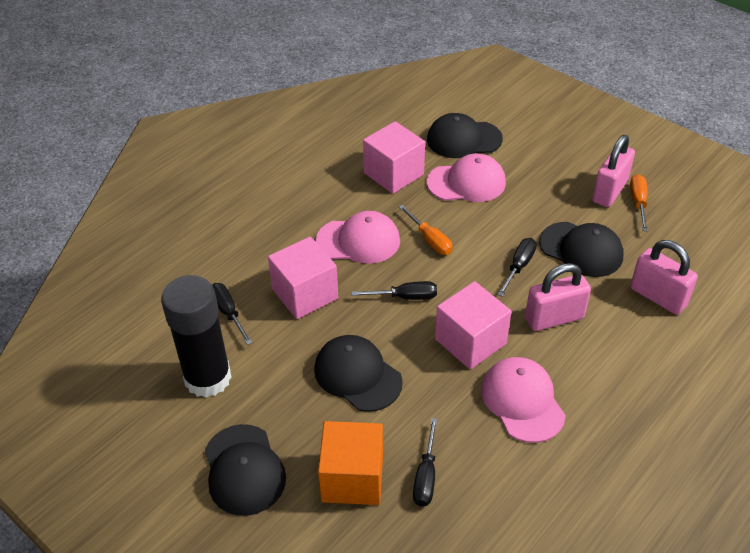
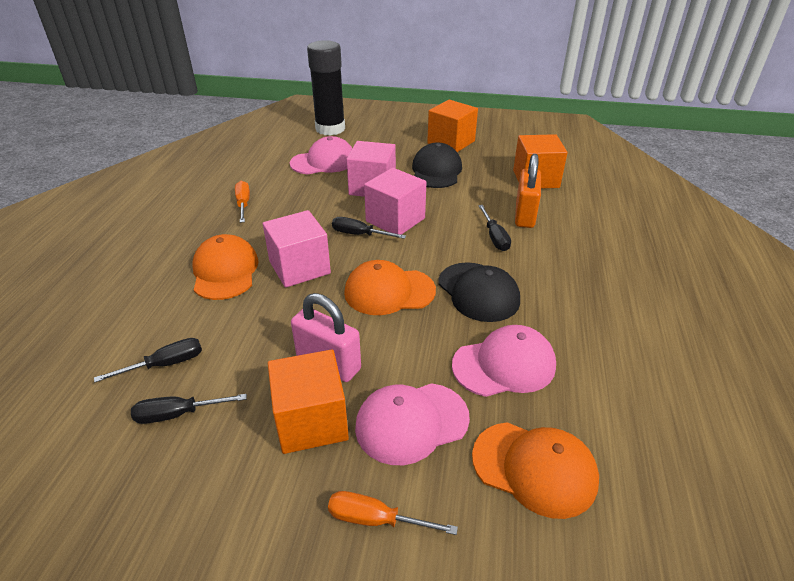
black cap: [205,424,286,516] [314,335,403,412] [427,113,503,158] [539,222,624,277] = 4 -> [412,143,462,188] [438,262,520,322] = 2
orange cap: none = 0 -> [192,234,259,300] [344,260,436,315] [472,422,599,519] = 3
orange cube: [318,421,383,505] = 1 -> [268,349,349,454] [427,100,478,152] [513,134,568,188] = 3
orange padlock: none = 0 -> [515,154,541,228] = 1
pink padlock: [525,263,591,331] [592,135,635,207] [630,240,698,315] = 3 -> [291,293,361,382] = 1

